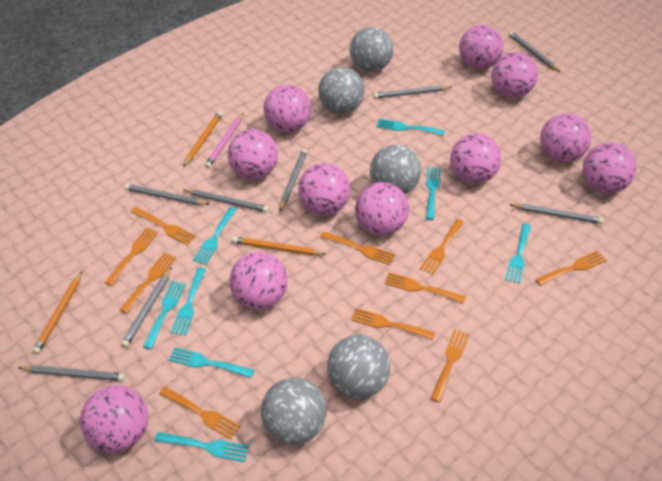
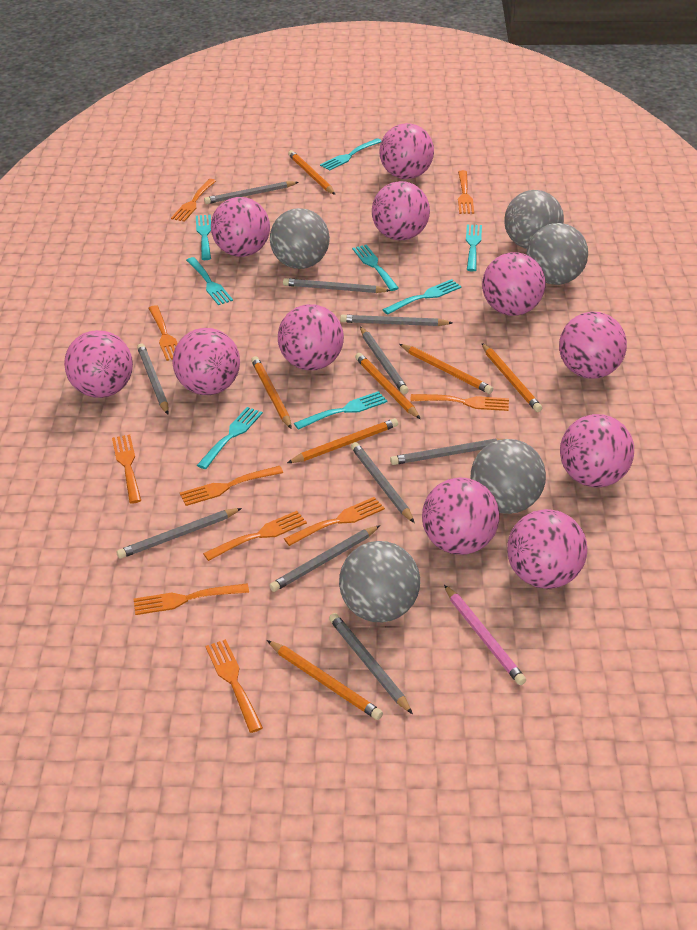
grey pencil: [18,365,125,381] [121,268,171,348] [124,184,210,205] [184,189,269,212] [280,149,307,211] [373,86,451,99] [508,31,560,72] [509,204,604,224] = 8 -> [117,508,242,559] [137,344,169,414] [204,181,298,204] [269,525,380,592] [283,278,391,293] [329,613,413,714] [340,315,453,326] [351,442,414,523] [360,326,409,394] [390,439,502,465] = 10
orange pencil: [32,272,82,354] [183,111,223,167] [232,237,326,255] = 3 -> [251,356,292,429] [267,640,383,720] [287,418,398,463] [288,150,335,195] [355,353,420,419] [399,344,493,394] [482,343,542,412] = 7

